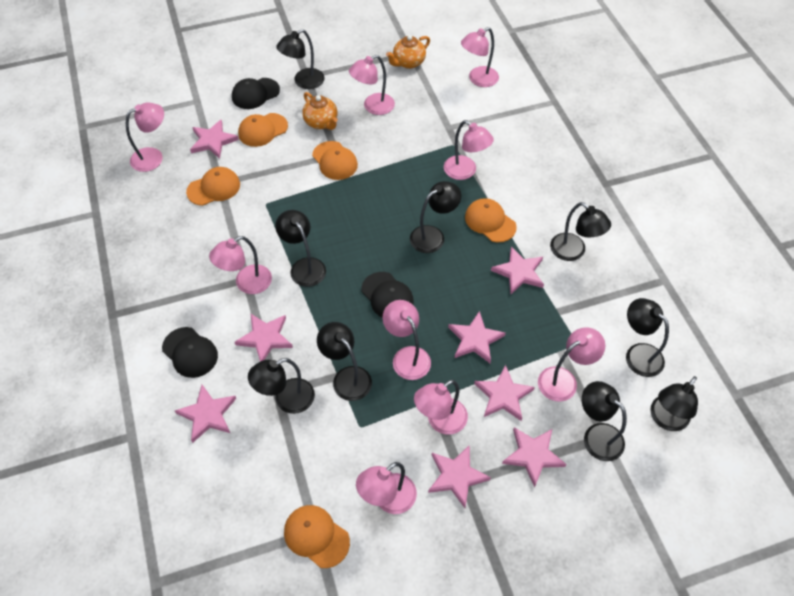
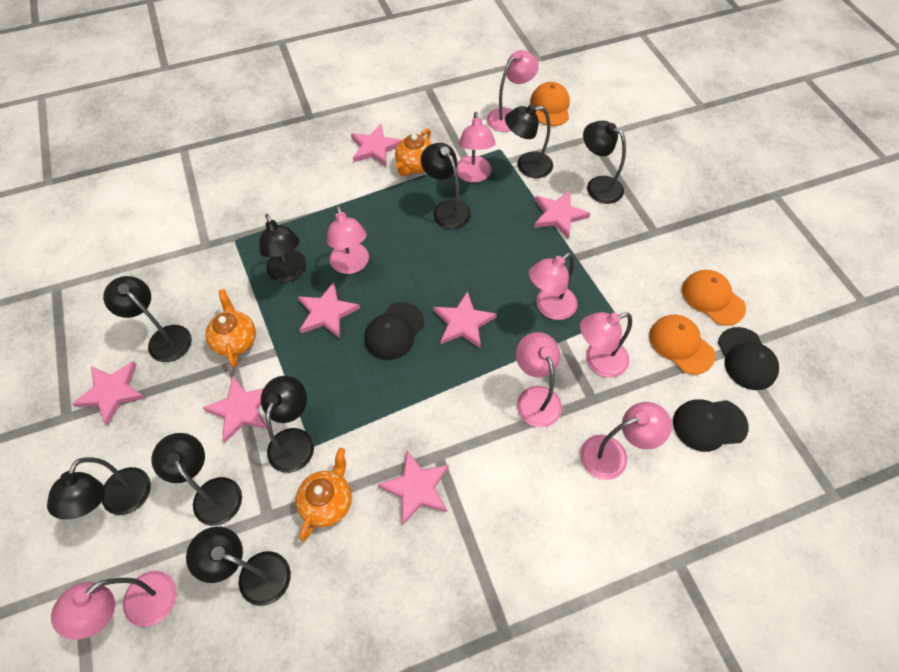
orange cap: [186,167,240,206] [238,113,288,147] [284,505,350,568] [312,141,358,180] [465,198,517,243] = 5 -> [530,82,570,126] [649,315,715,374] [682,270,746,325] = 3
orange teapot: [302,92,338,130] [386,35,430,69] = 2 -> [205,289,256,367] [296,448,352,541] [395,129,432,176] = 3
pink lamp: [126,103,164,172] [209,236,272,294] [349,55,395,115] [356,462,417,514] [383,300,431,380] [414,380,468,435] [444,120,494,180] [461,27,499,87] [538,327,605,402] = 9 -> [51,571,177,640] [327,205,369,274] [457,112,496,183] [487,50,539,132] [516,332,562,427] [529,253,577,320] [580,312,632,377] [580,402,672,480] = 8
pink star: [175,385,236,443] [190,120,239,159] [235,313,293,361] [428,445,491,508] [448,311,506,363] [474,365,535,421] [491,246,544,294] [502,427,566,487] = 8 -> [72,361,145,425] [202,377,267,443] [298,282,360,339] [351,124,401,166] [378,451,449,525] [433,291,497,349] [534,191,591,238] = 7

